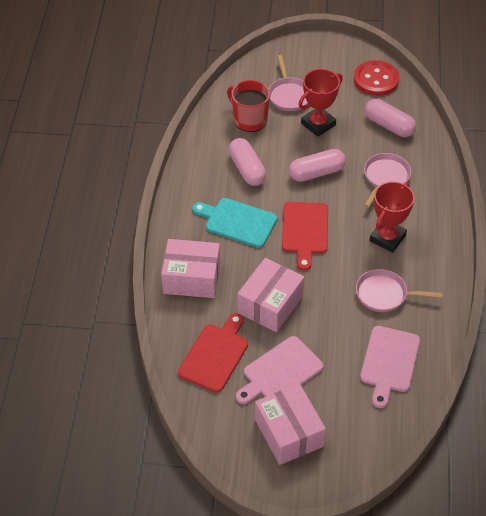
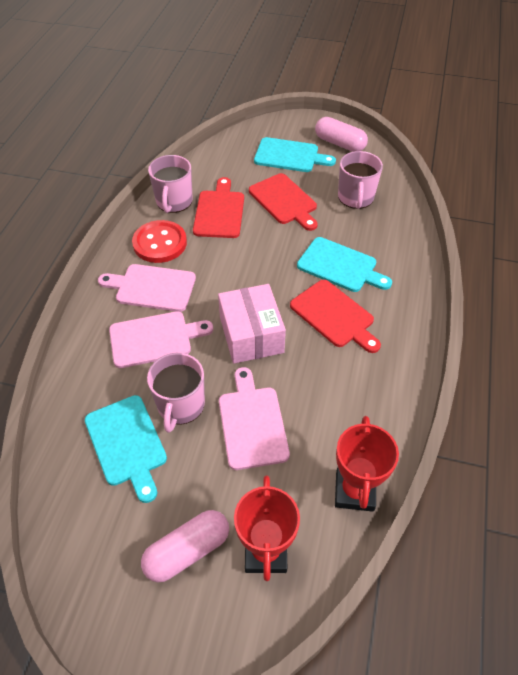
pink box: [161,239,220,298] [237,258,304,332] [255,384,326,465] = 3 -> [218,284,286,364] = 1
pink capsule: [228,138,266,186] [289,149,346,182] [365,99,416,137] = 3 -> [141,510,229,582] [315,117,368,152] = 2
pink cutting board: [236,336,324,404] [360,326,420,408] = 2 -> [98,264,196,312] [109,311,213,368] [219,367,290,470] = 3
pink mug: none = 0 -> [147,353,205,433] [148,155,192,213] [338,151,383,209] = 3
pink pan: [269,55,308,111] [356,269,443,312] [364,153,411,208] = 3 -> none = 0
red cutting board: [178,313,248,393] [282,202,328,271] = 2 -> [193,177,244,238] [249,173,318,231] [290,280,381,353] = 3
red mug: [227,80,270,132] = 1 -> none = 0
turquoise cutting board: [192,198,277,248] = 1 -> [85,395,167,503] [254,137,336,172] [297,237,392,292] = 3

